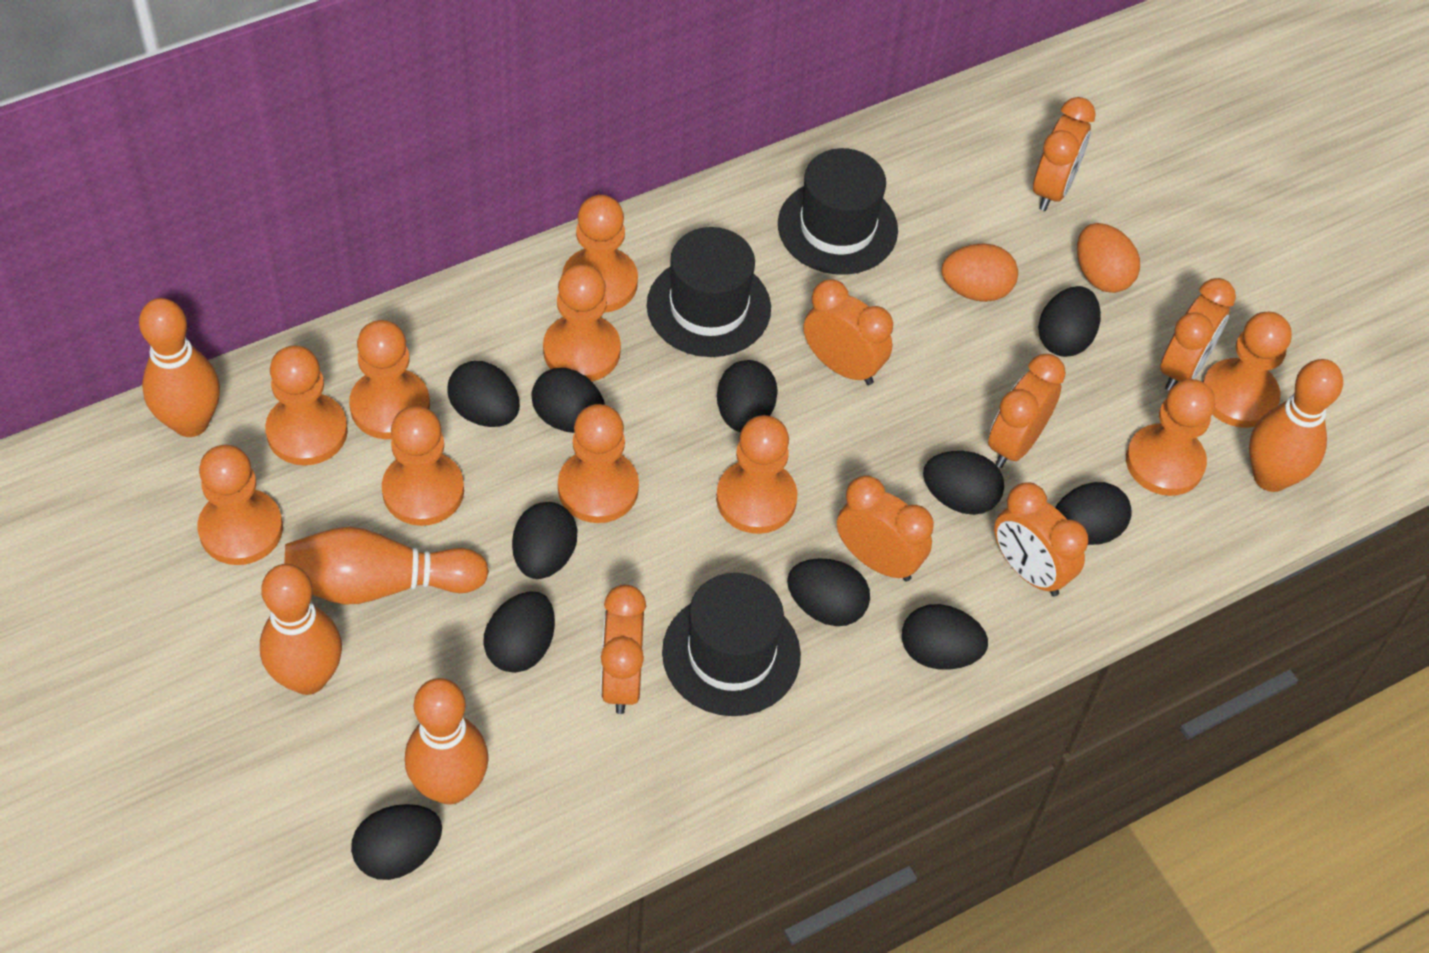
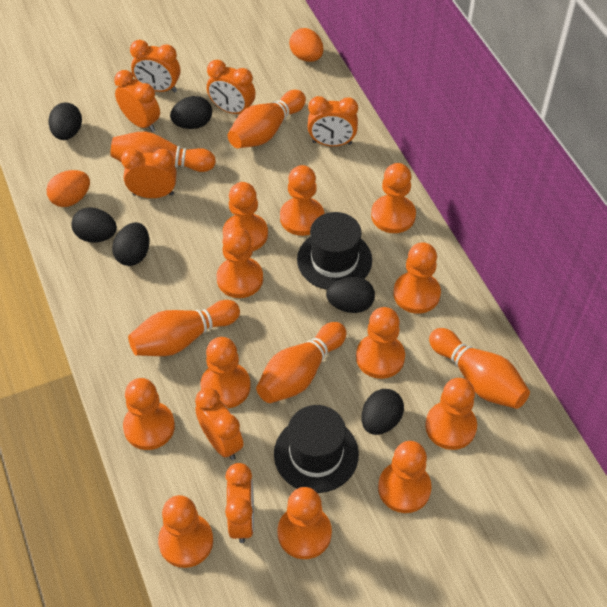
black egg: [351,804,442,880] [447,361,520,427] [483,591,555,673] [512,502,578,579] [531,368,605,433] [717,360,778,432] [787,558,870,626] [902,604,988,670] [923,451,1004,515] [1038,286,1101,357] [1056,482,1132,545] = 11 -> [48,102,82,140] [72,207,117,243] [112,222,149,266] [170,96,212,129] [326,277,375,313] [361,389,404,435] = 6
black hat: [647,227,771,357] [662,573,801,716] [778,148,898,275] = 3 -> [274,405,359,493] [297,212,372,290] = 2
orange pawn: [198,445,283,565] [265,346,348,465] [349,320,430,439] [382,406,464,526] [543,264,621,381] [558,404,639,523] [562,195,638,313] [716,415,797,534] [1126,379,1215,496] [1203,312,1292,428] = 10 -> [123,378,175,450] [158,495,213,568] [200,337,251,408] [217,227,263,298] [223,182,268,251] [277,487,332,559] [280,165,325,236] [356,307,405,379] [371,163,416,233] [378,441,432,513] [393,242,441,314] [425,378,477,450] = 12

